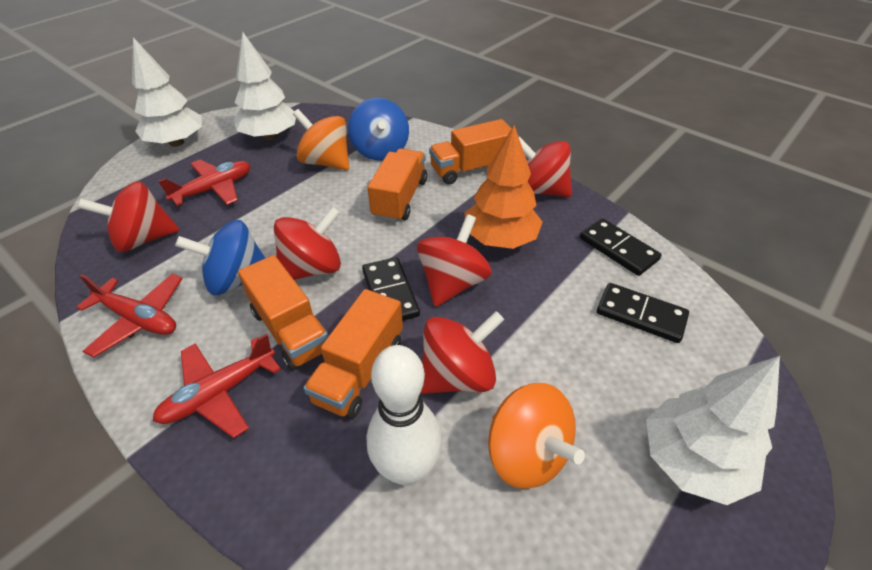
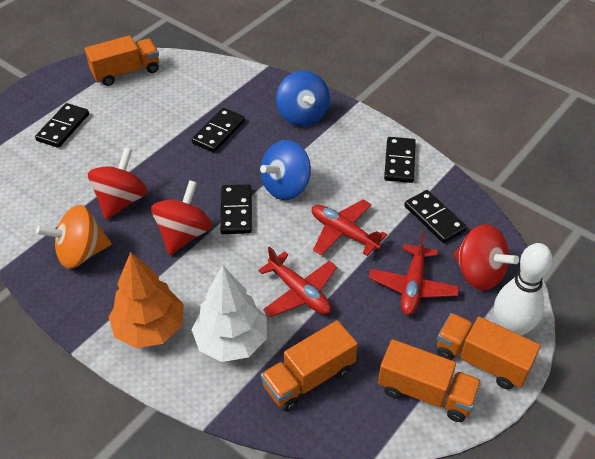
black domino: [362,257,420,321] [580,218,662,276] [597,283,689,343] = 3 -> [35,103,89,148] [192,108,245,153] [220,184,252,234] [384,137,416,183] [404,190,467,243] = 5
orange spinning top: [293,109,349,170] [488,383,585,489] = 2 -> [36,205,112,269] = 1
red spinning top: [78,181,179,252] [274,207,341,280] [417,214,492,307] [420,311,504,394] [519,137,572,197] = 5 -> [88,148,148,220] [151,180,212,255] [453,224,519,290] = 3
white tree: [132,37,202,147] [234,32,296,140] [646,356,780,505] = 3 -> [191,266,267,362] = 1

